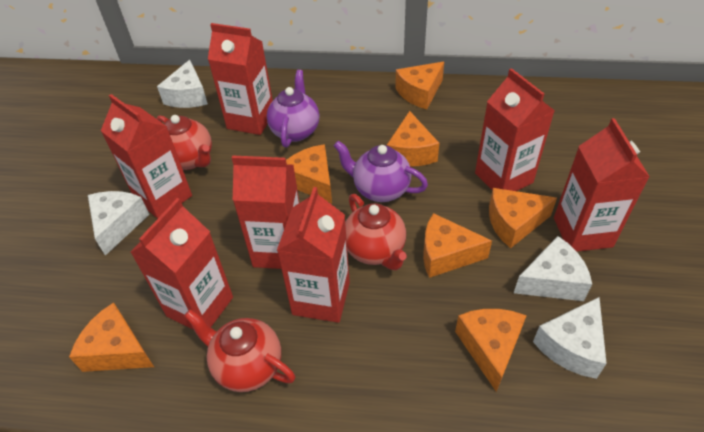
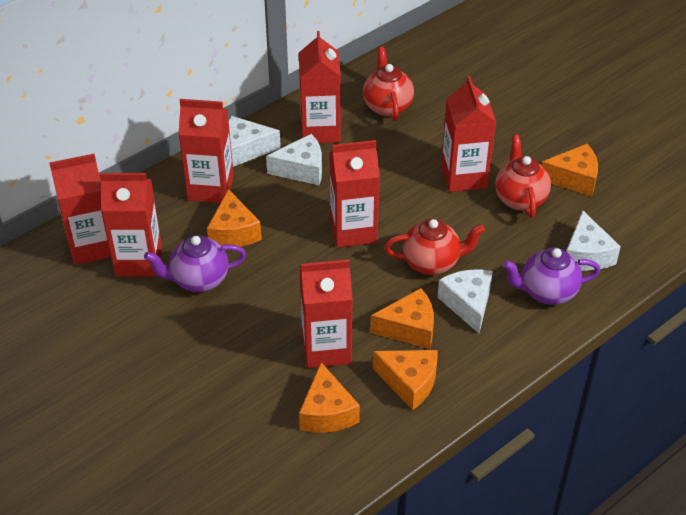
orange cheese: [69,302,154,372] [286,144,332,203] [387,111,439,166] [395,62,444,109] [423,213,492,278] [455,309,527,392] [489,188,557,248] = 7 -> [207,189,262,247] [299,362,360,433] [371,288,434,349] [373,350,438,410] [541,144,598,196] = 5

